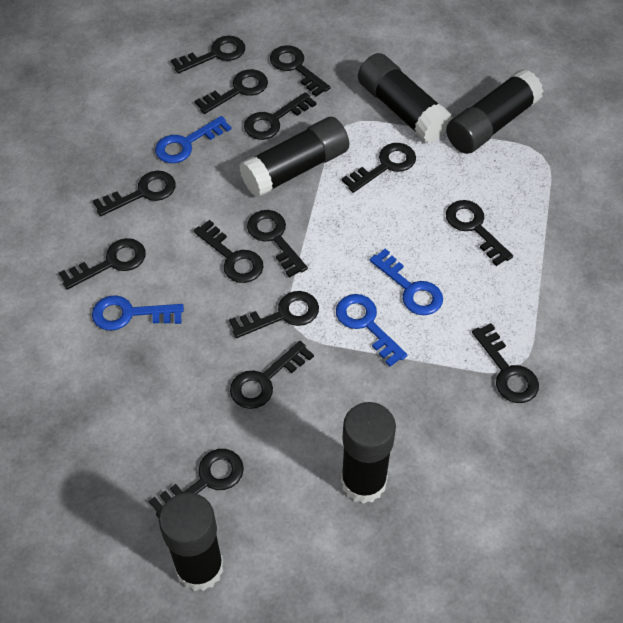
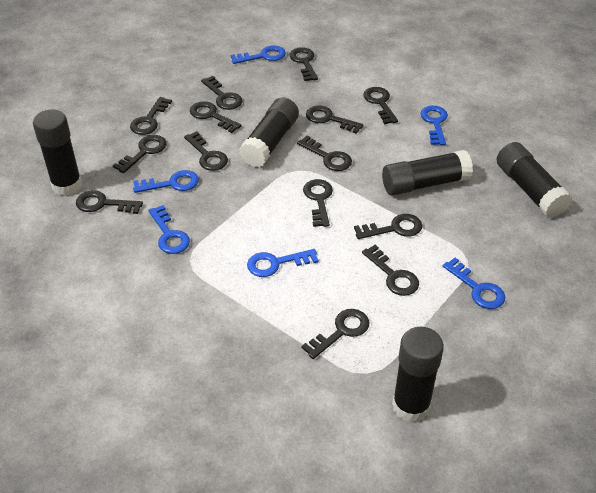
blue key: [92,295,184,331] [155,116,232,163] [336,294,407,367] [370,249,443,315] = 4 -> [133,170,199,193] [148,205,190,254] [231,46,286,64] [247,249,319,277] [420,106,448,145] [443,258,505,309] = 6

